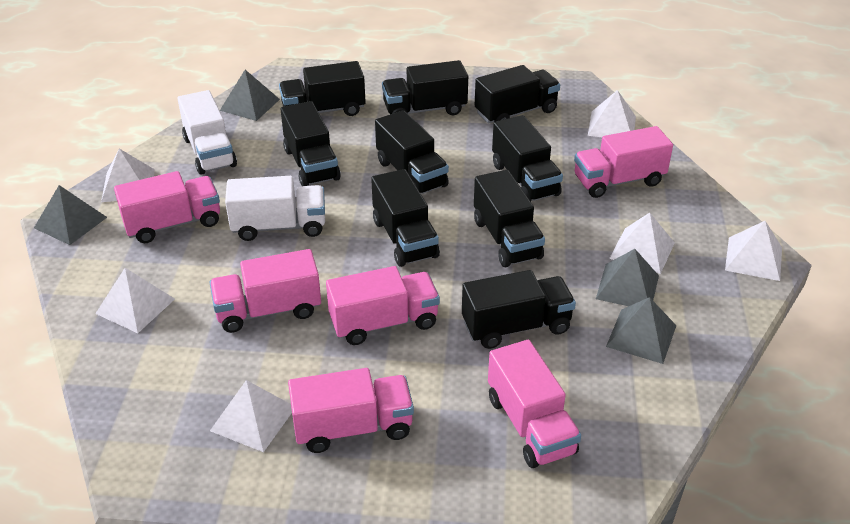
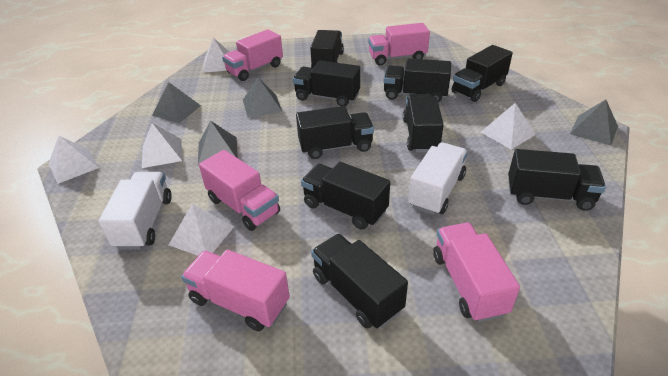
pink truck: [114,171,220,243] [210,249,321,333] [288,368,414,453] [326,266,440,345] [488,340,581,468] [574,126,673,198] = 6 -> [181,250,290,331] [199,150,280,231] [222,29,283,81] [368,23,430,66] [433,223,520,323] = 5
white pyramid: [95,268,175,333] [101,149,155,202] [210,380,292,452] [588,90,636,137] [609,212,675,274] [725,221,782,281] = 6 -> [48,136,99,184] [142,123,182,168] [169,204,234,256] [202,38,229,73] [481,103,535,150] = 5

